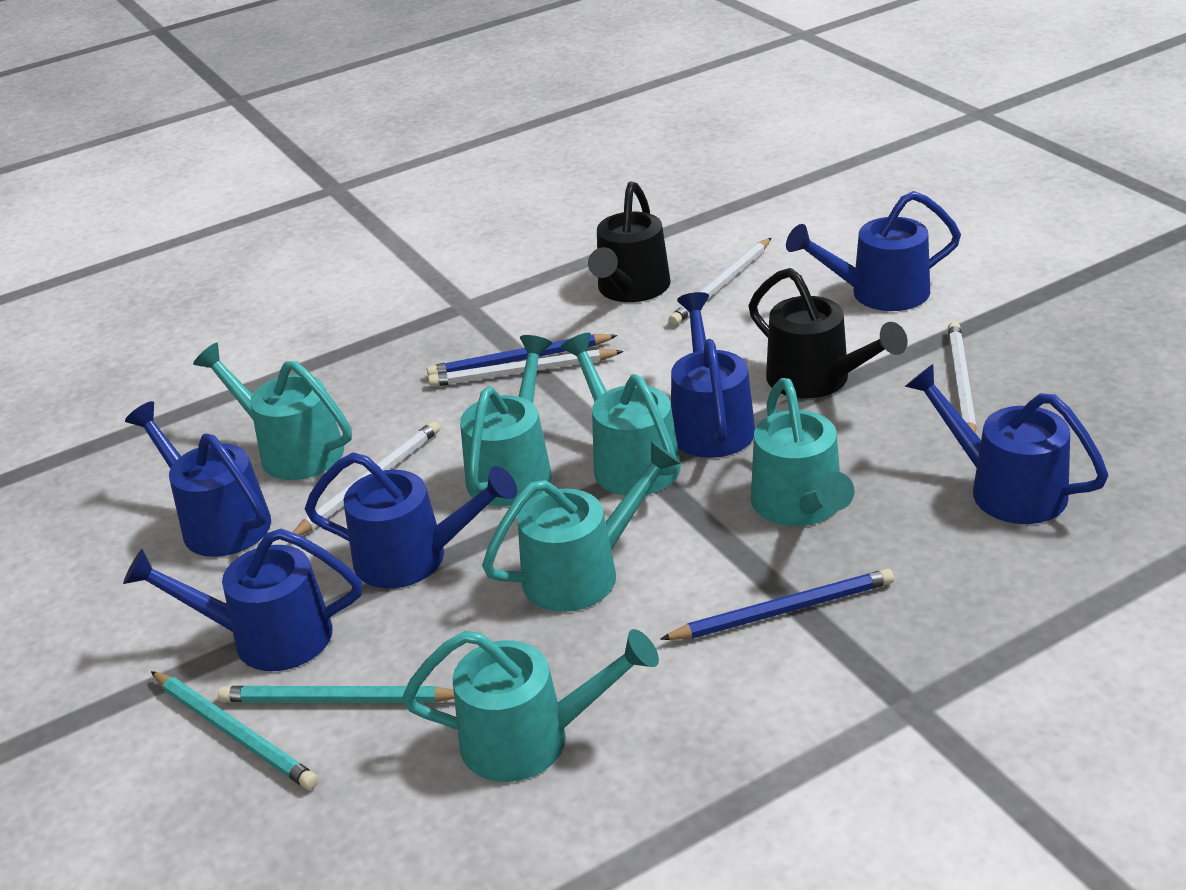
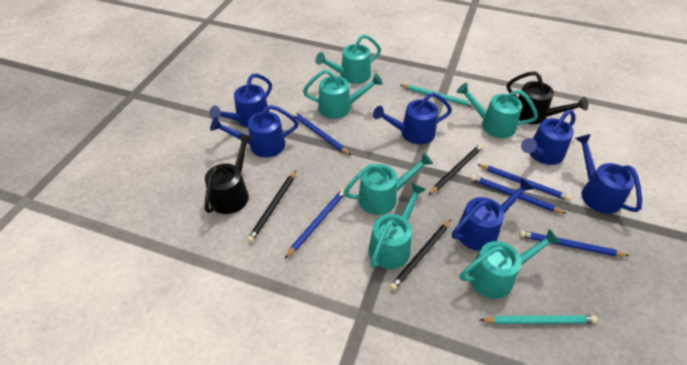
black pencil: none = 0 -> [247,171,296,243] [389,220,451,291] [428,144,483,195] = 3
blue pencil: [427,334,618,376] [660,569,894,640] = 2 -> [285,189,345,259] [291,111,351,155] [471,175,567,214] [477,164,571,201] [519,231,629,256] = 5
white pencil: [292,421,440,535] [428,349,623,387] [669,238,771,325] [948,322,976,433] = 4 -> none = 0

